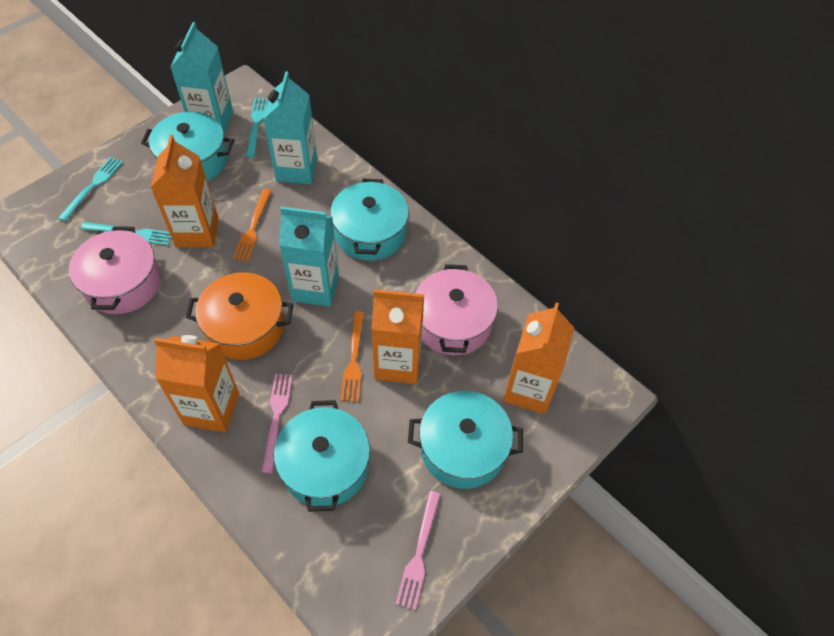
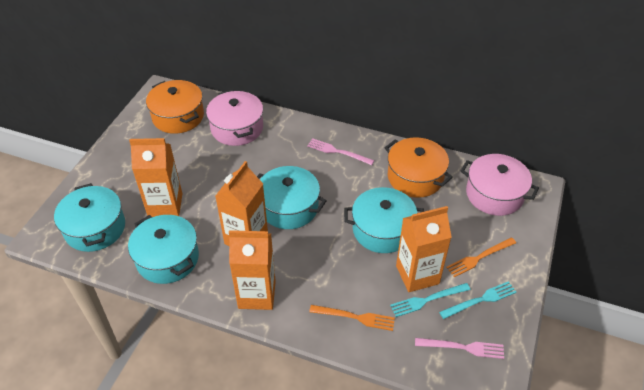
orange pot: [186,272,294,360] = 1 -> [146,80,204,134] [385,137,453,198] = 2
turquoise carton: [170,22,233,134] [263,71,317,184] [279,207,339,307] = 3 -> none = 0
turquoise fork: [58,157,123,221] [81,222,172,246] [246,98,268,158] = 3 -> [390,283,470,317] [439,281,517,319] = 2

